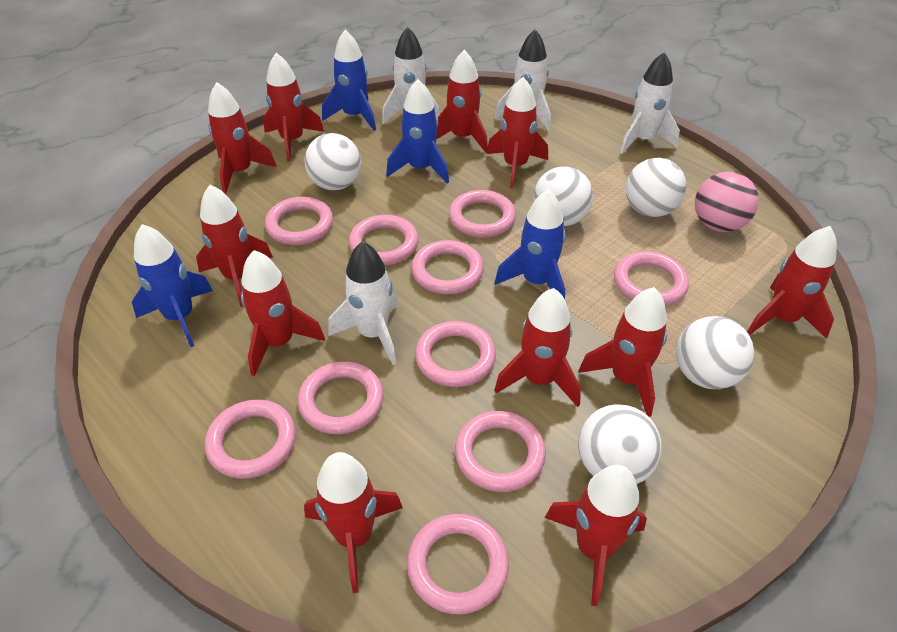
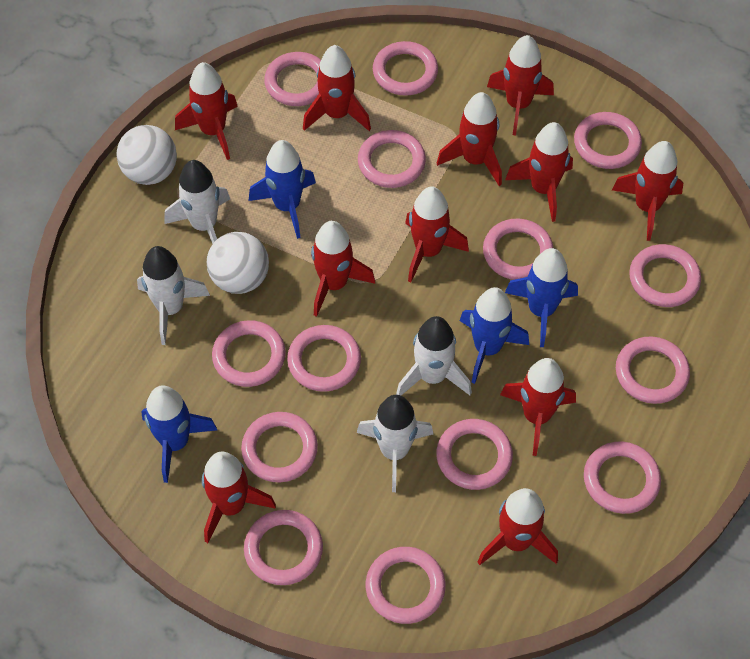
pink ball: [695,172,759,232] = 1 -> none = 0
pink ring: [205,399,296,479] [265,197,333,245] [298,362,384,434] [349,215,419,265] [407,514,509,615] [411,240,484,294] [415,321,496,387] [449,190,516,238] [455,411,546,492] [614,251,689,306] = 10 -> [212,320,286,387] [241,412,318,482] [244,510,323,585] [264,52,321,106] [287,325,361,392] [358,130,426,188] [366,547,446,624] [373,41,438,96] [436,419,513,490] [483,218,553,280] [574,112,642,169] [584,442,661,514] [616,336,690,404] [629,244,701,307] = 14
white ball: [305,133,361,190] [533,167,593,226] [578,404,662,484] [626,158,686,217] [676,316,754,389] = 5 -> [116,125,177,185] [207,232,269,294] = 2

